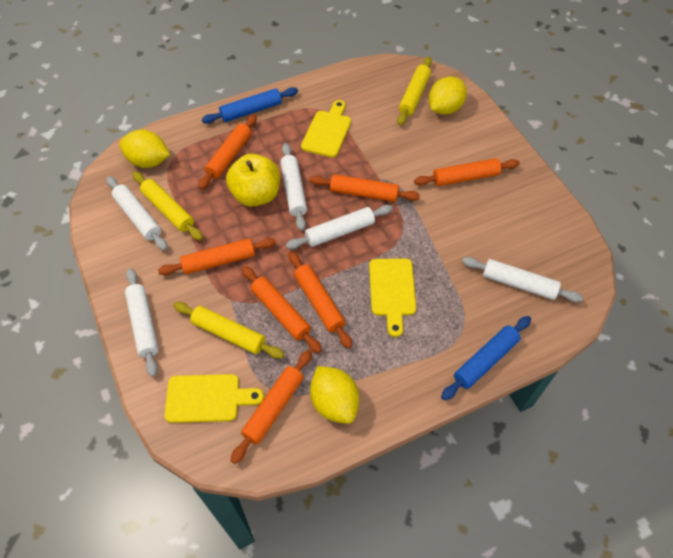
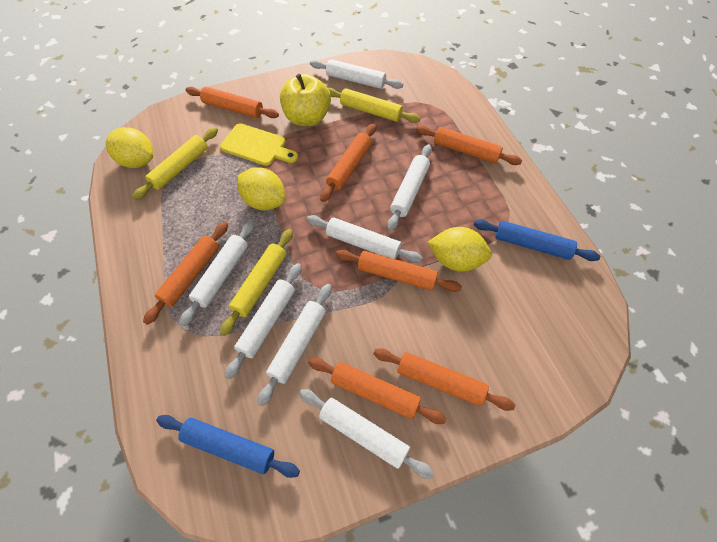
white rolling pin: [106,176,168,251] [125,268,159,377] [280,143,307,231] [286,205,393,249] [462,257,583,302] = 5 -> [180,221,254,326] [225,263,302,379] [258,284,332,406] [299,389,434,479] [307,215,423,263] [310,59,403,89] [387,144,432,231] = 7
yellow cutting board: [165,374,264,423] [301,100,351,158] [369,258,416,337] = 3 -> [220,123,298,166] = 1

